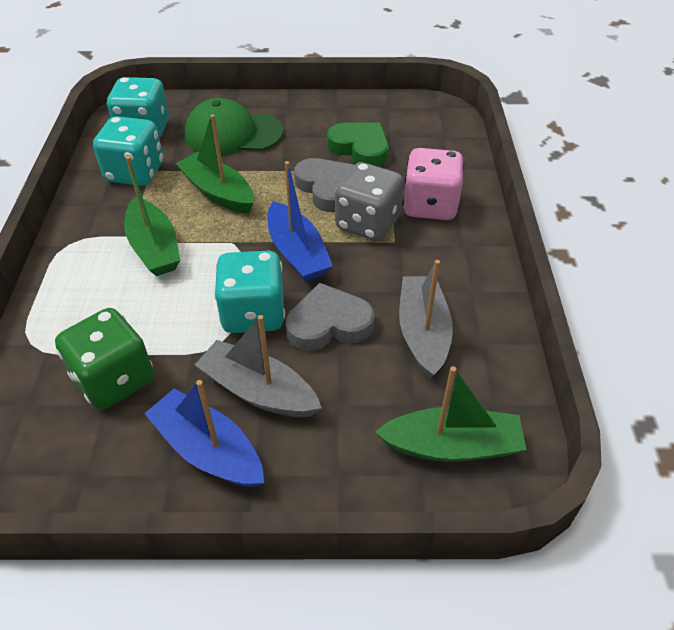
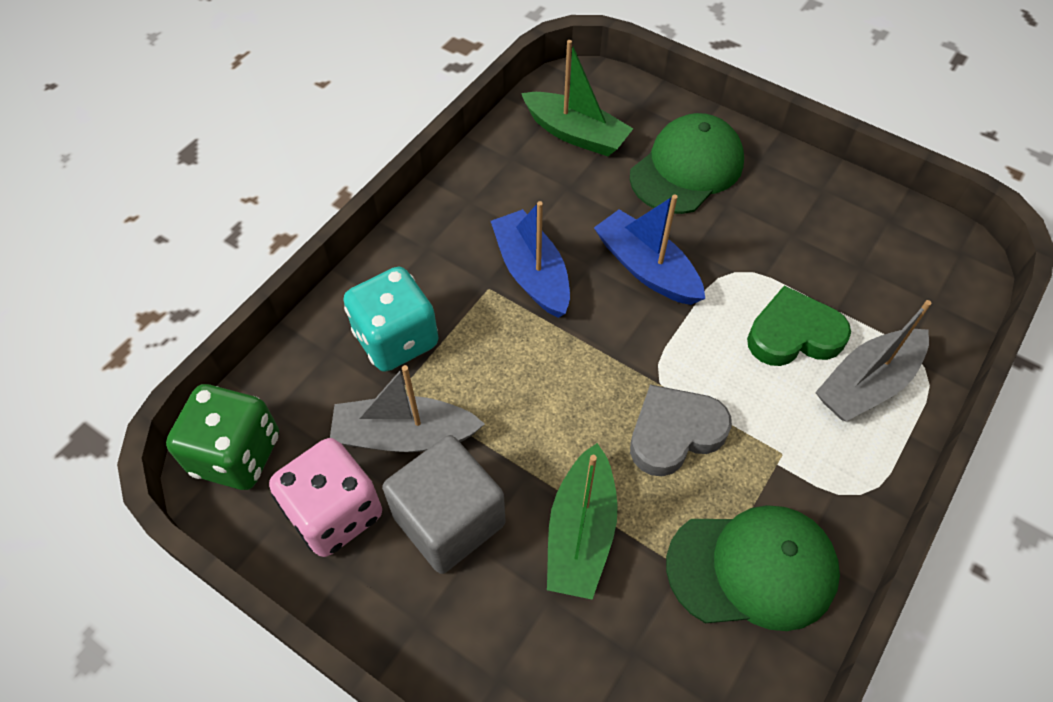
green boat: [124,156,180,276] [175,114,254,214] [375,366,527,462] = 3 -> [521,40,633,156] [547,443,618,600] = 2
green cap: [185,98,283,155] = 1 -> [630,113,744,214] [666,505,840,631] = 2
grey cube: none = 0 -> [382,435,505,574] = 1
grey dice: [335,162,404,241] = 1 -> none = 0
grey heart: [286,283,375,351] [294,158,354,212] = 2 -> [630,384,732,476] = 1
turquoise dice: [93,116,163,186] [107,77,169,138] [214,251,285,333] = 3 -> [343,267,438,372] = 1

